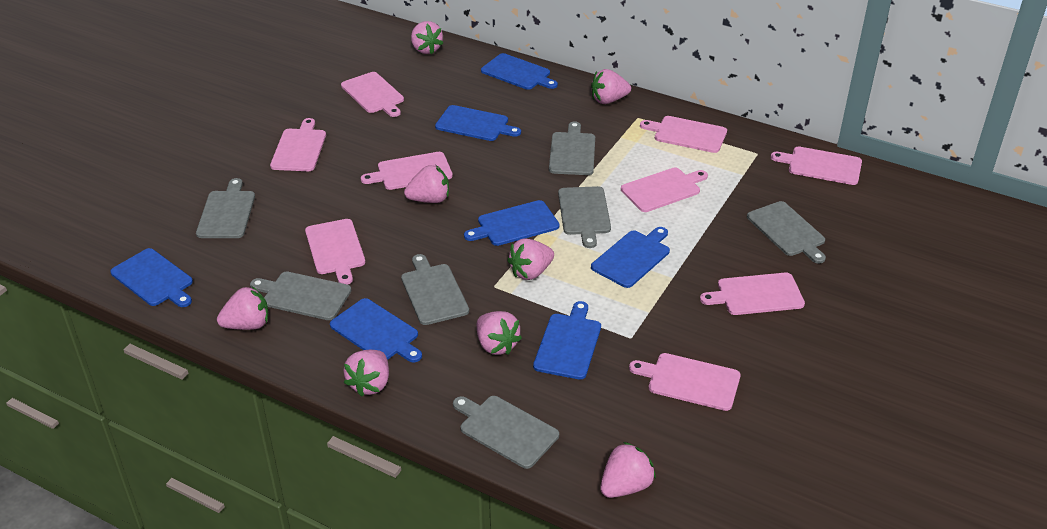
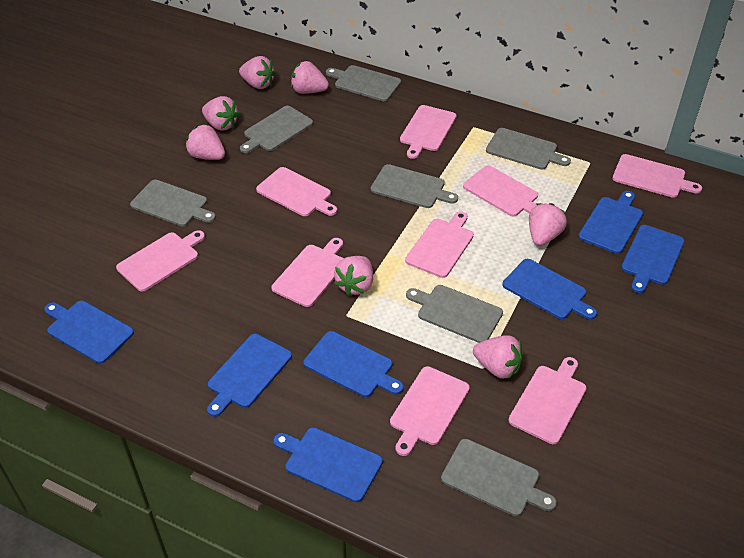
pink strawberry: [217,286,269,330] [343,350,389,397] [404,165,449,203] [411,21,443,54] [477,311,522,355] [507,238,554,280] [591,69,631,104] [600,442,656,498] = 8 -> [185,124,225,160] [202,96,240,131] [239,56,276,89] [291,61,329,94] [334,256,373,296] [473,335,523,379] [529,203,567,246] = 7

